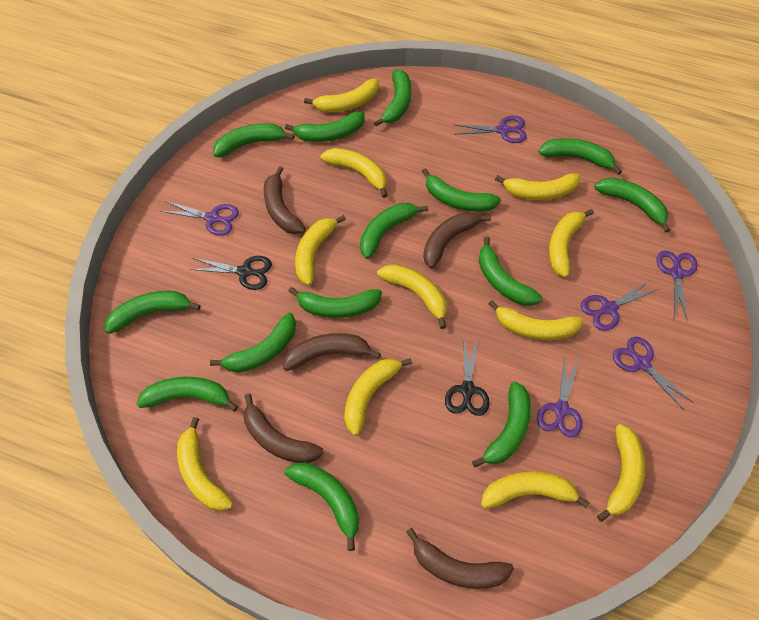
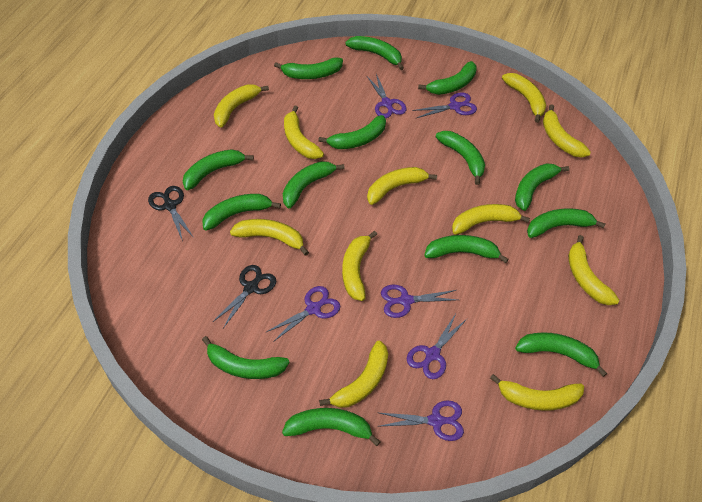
brown banana: [243,393,324,463] [264,166,306,234] [283,333,381,371] [406,528,514,589] [423,212,491,269] = 5 -> none = 0

